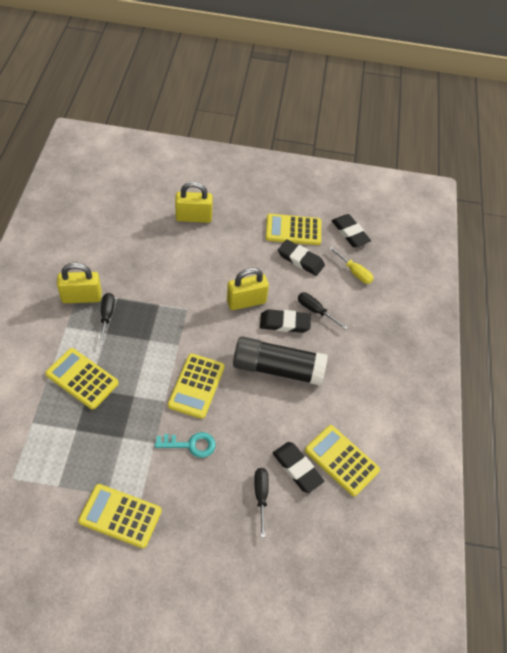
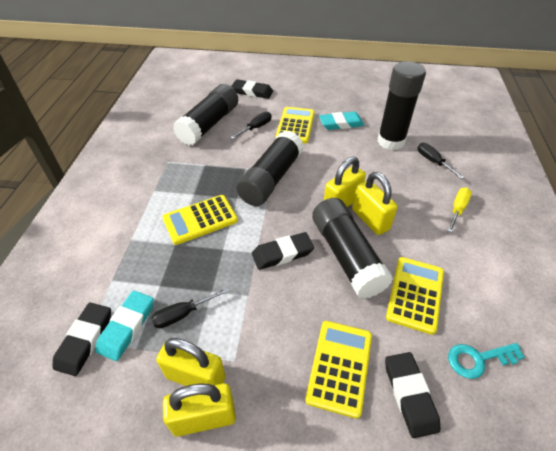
black glue stick: [233,336,328,386] = 1 -> [173,84,238,146] [236,130,304,206] [312,198,393,299] [377,61,426,150] = 4
turquoise eraser: none = 0 -> [95,291,154,361] [319,112,364,130] = 2
yellow calculator: [45,348,119,409] [78,484,162,548] [168,353,225,419] [266,214,321,245] [305,425,380,496] = 5 -> [162,195,238,245] [276,107,315,143] [305,321,372,419] [386,257,444,335] = 4
yellow padlock: [57,263,102,303] [175,181,213,223] [227,268,269,310] = 3 -> [156,338,226,386] [163,383,236,436] [324,156,366,207] [352,172,398,235] = 4

